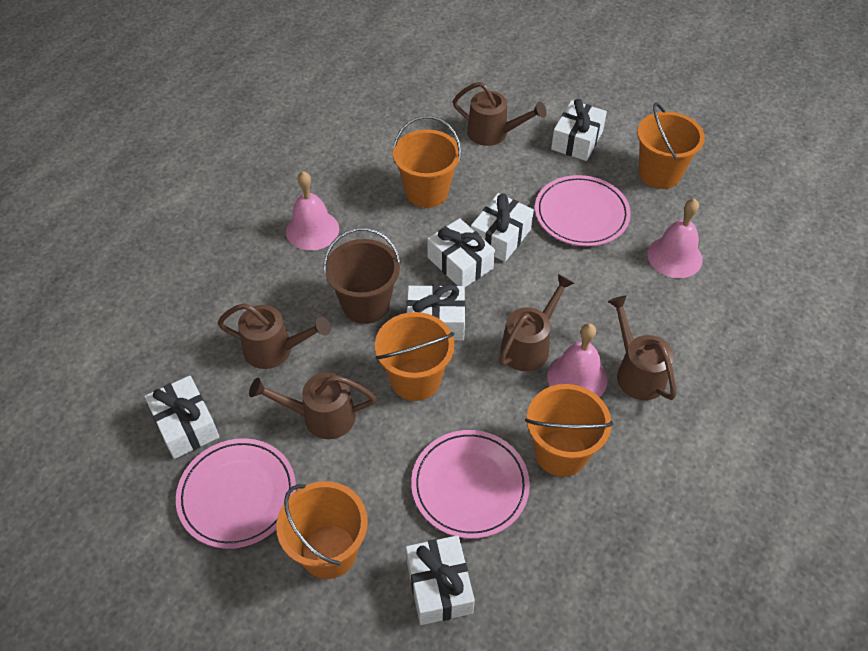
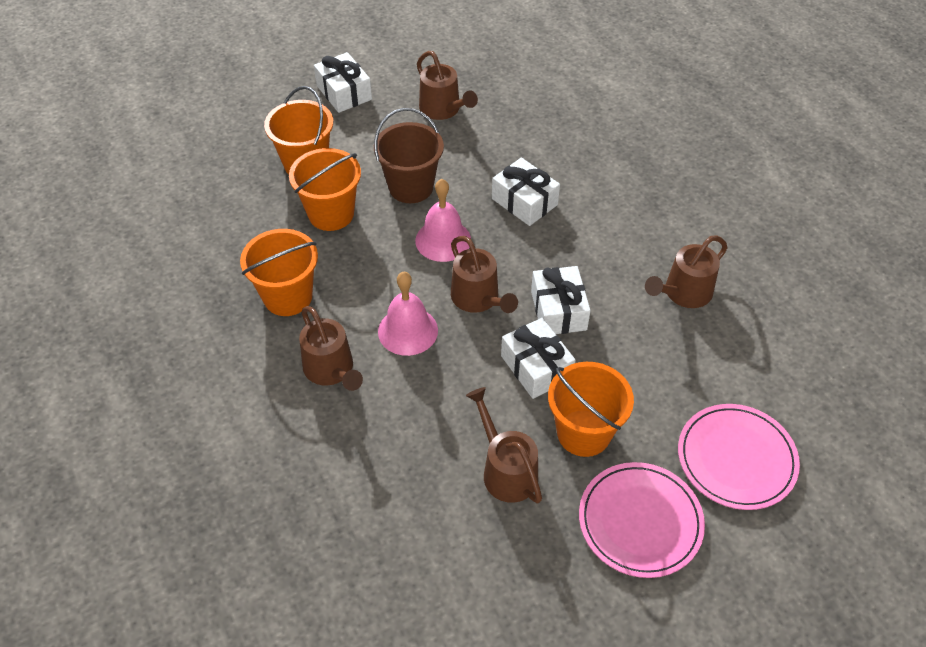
orange bucket: [276,481,368,579] [375,312,455,401] [393,116,461,208] [525,384,613,477] [637,102,705,189] = 5 -> [240,229,318,316] [264,86,333,174] [289,148,361,231] [548,362,634,457] = 4
pink bell: [286,171,339,251] [547,323,608,397] [648,198,703,278] = 3 -> [378,272,438,356] [415,179,471,262] = 2
pink plate: [176,438,296,549] [411,430,530,539] [535,175,631,246] = 3 -> [579,462,705,578] [678,404,800,510] = 2
white gift: [145,376,219,459] [406,284,466,340] [406,535,475,625] [427,218,495,287] [471,193,534,262] [551,99,607,161] = 6 -> [314,52,372,113] [492,158,560,226] [501,318,576,399] [531,266,591,334] = 4

